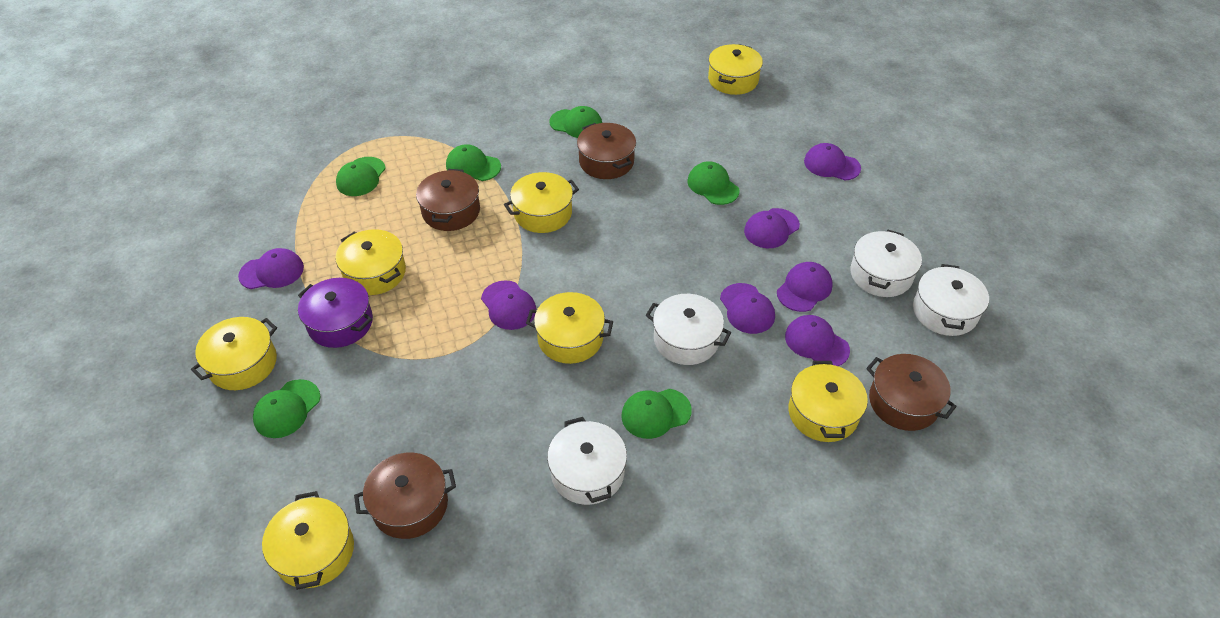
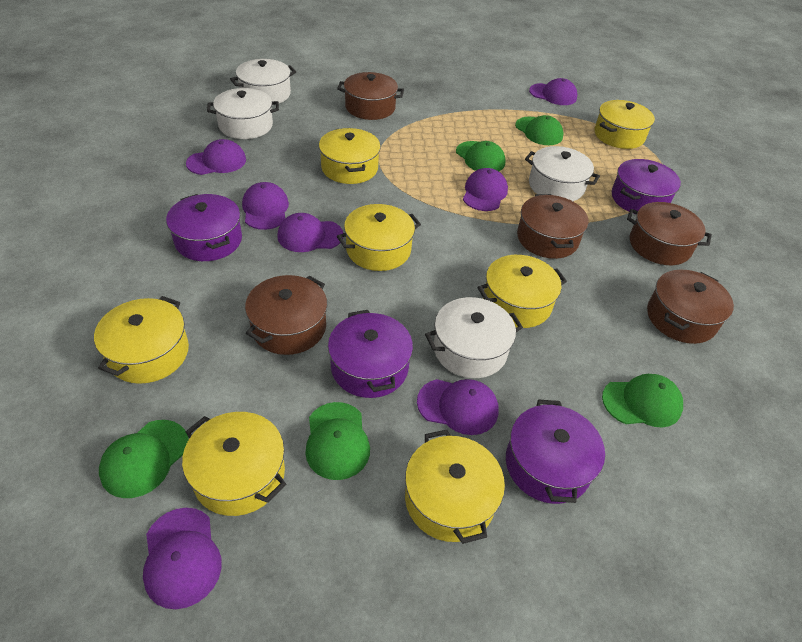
brown pot: [354,453,456,539] [416,169,480,231] [577,123,636,179] [866,354,957,431] = 4 -> [245,275,327,355] [337,72,404,120] [517,194,589,259] [627,202,712,265] [647,269,734,344] = 5
green cap: [253,379,320,438] [336,157,386,196] [446,144,501,181] [549,106,602,138] [621,389,692,439] [688,161,740,205] = 6 -> [99,420,189,498] [305,402,370,480] [456,141,506,171] [515,115,563,145] [602,374,683,428] = 5
purple pot: [298,278,373,348] = 1 -> [166,194,242,261] [328,310,413,398] [506,399,605,504] [612,159,681,212] = 4

